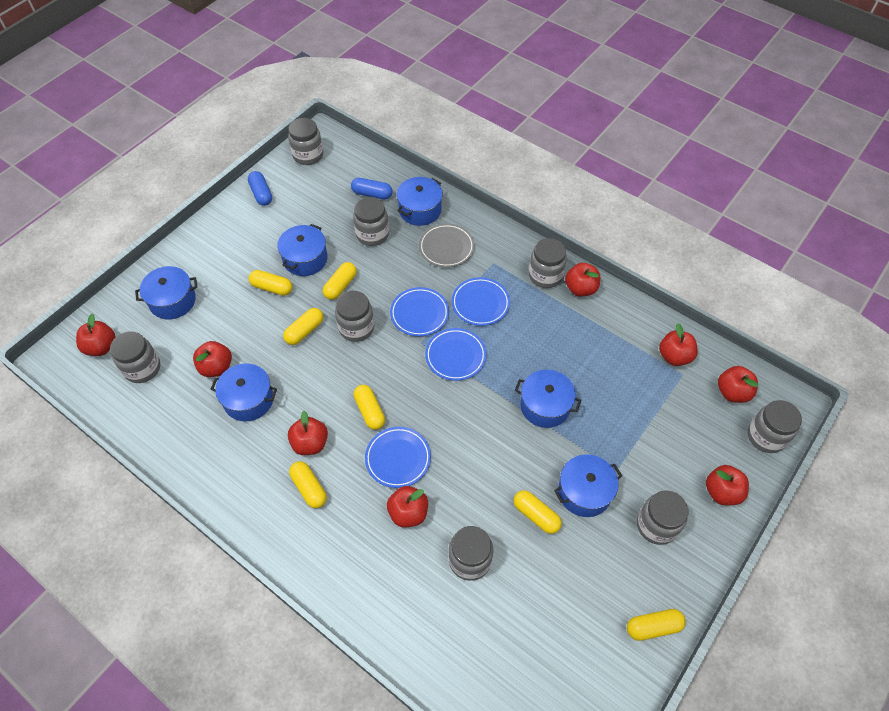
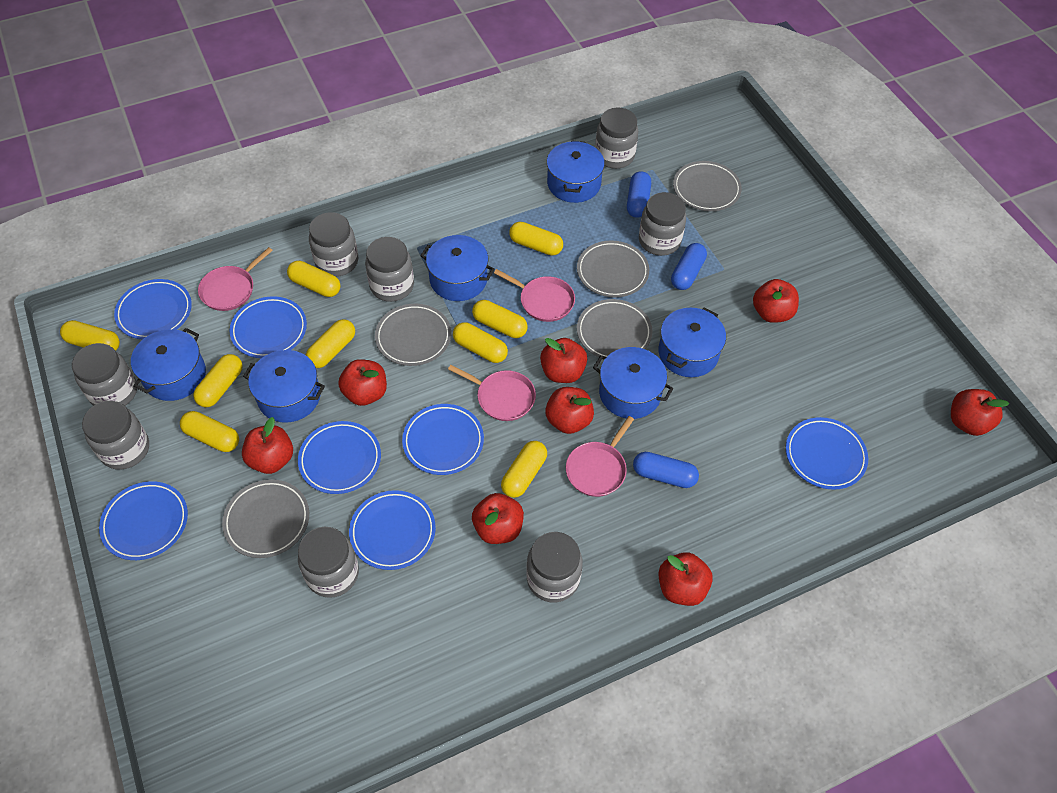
blue capsule: [248,171,272,206] [351,178,392,199] = 2 -> [627,171,651,218] [633,452,699,488] [671,243,707,290] = 3
blue plate: [365,427,431,488] [390,287,449,336] [425,328,486,381] [452,277,510,326] = 4 -> [99,481,188,560] [114,279,192,340] [230,296,307,358] [298,421,381,494] [349,490,436,570] [402,404,484,475] [786,417,868,490] = 7
grey plate: [419,223,475,267] = 1 -> [222,479,309,558] [375,303,451,366] [577,241,649,297] [577,299,653,357] [673,161,742,211] = 5
pink pan: none = 0 -> [198,247,273,311] [448,365,536,421] [494,269,575,322] [566,416,634,497] = 4
yellow capsule: [249,270,293,296] [283,308,323,345] [289,461,327,508] [323,262,357,300] [353,385,385,430] [513,490,562,534] [627,609,686,641] = 7 -> [60,320,120,351] [180,411,239,452] [193,354,243,407] [287,261,340,297] [306,319,355,368] [453,322,508,363] [472,300,528,338] [501,441,547,498] [509,222,563,256] = 9

